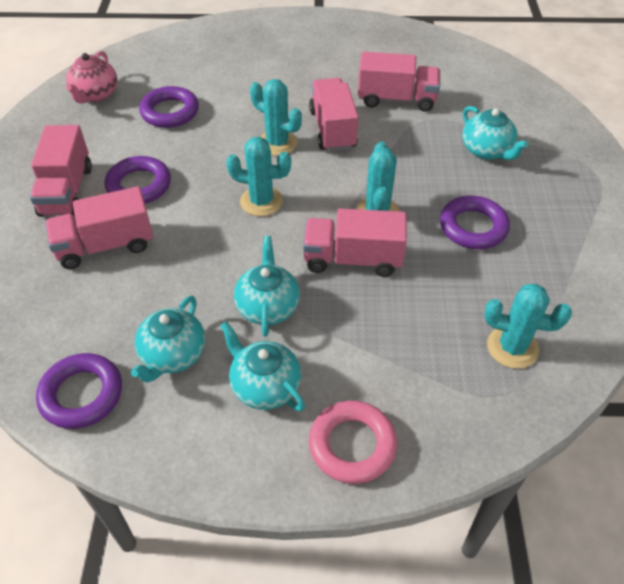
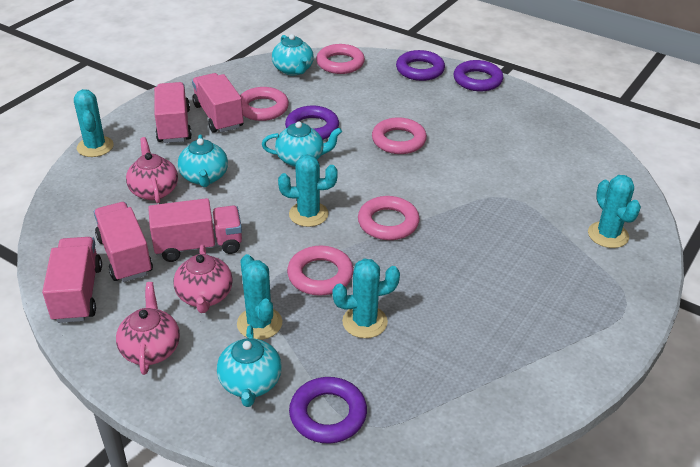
pink ring: [309,401,397,484] = 1 -> [240,87,289,121] [287,246,354,296] [316,44,365,74] [358,196,420,240] [372,117,427,154] = 5
pink teapot: [66,51,117,103] = 1 -> [116,282,180,375] [126,137,178,203] [173,245,233,313] = 3
turquoise cactus: [226,137,291,216] [250,79,302,156] [356,142,399,212] [484,283,572,369] = 4 -> [74,89,114,157] [237,254,282,340] [278,154,338,227] [333,259,400,338] [588,175,641,248] = 5

